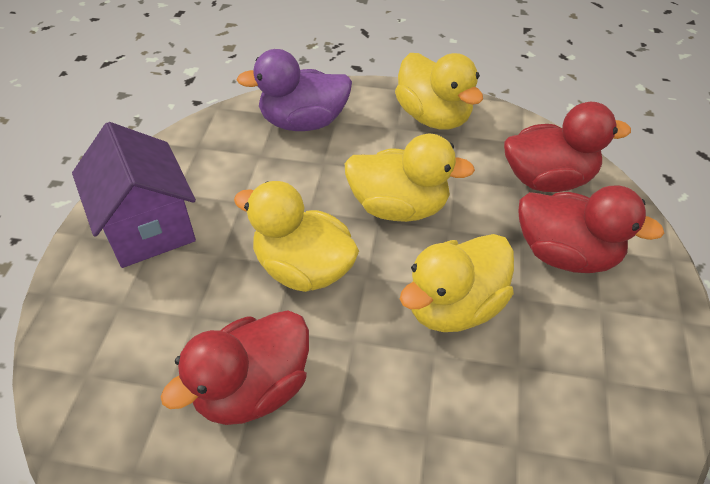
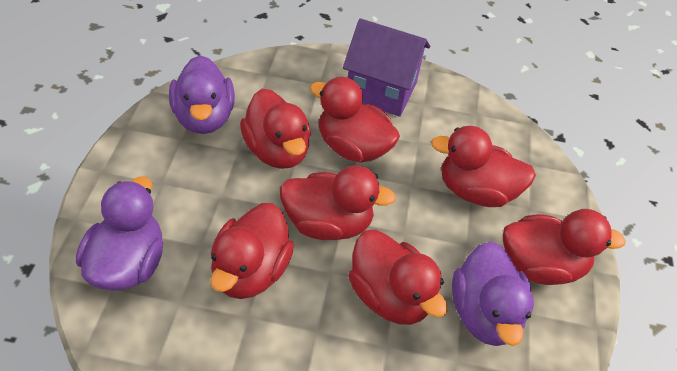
purple duck: [237,49,352,131] = 1 -> [76,176,163,291] [169,55,235,134] [452,241,534,346] = 3
red duck: [161,310,309,425] [504,102,631,192] [518,186,665,273] = 3 -> [210,203,294,299] [240,89,311,169] [280,165,396,240] [310,77,400,163] [349,229,448,325] [431,126,536,207] [503,209,626,285] = 7
yellow duck: [234,181,359,292] [344,134,475,222] [395,53,483,130] [400,234,514,332] = 4 -> none = 0

